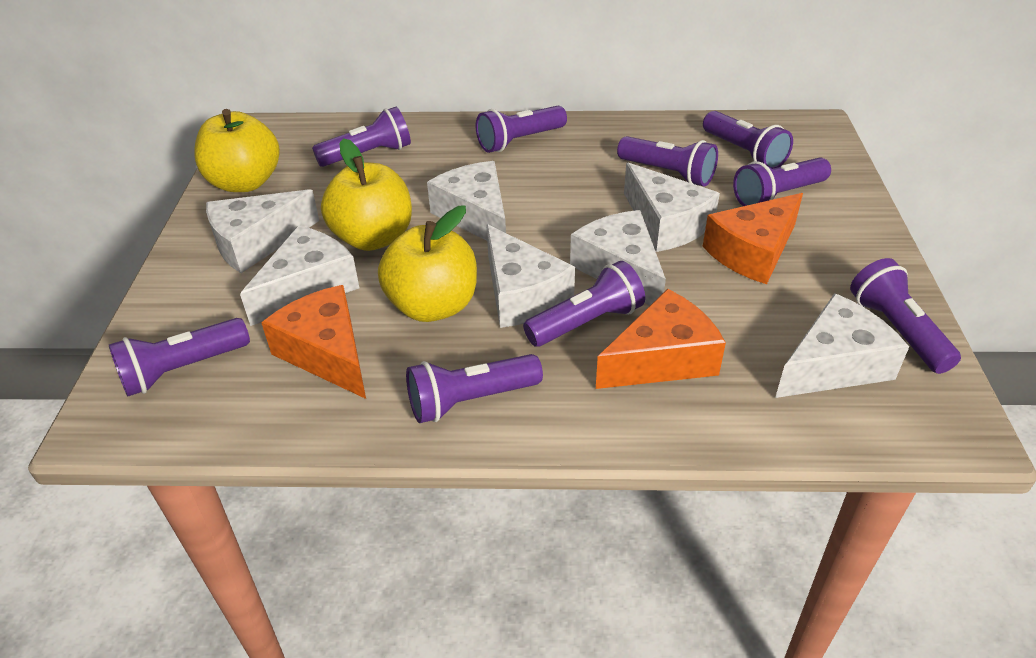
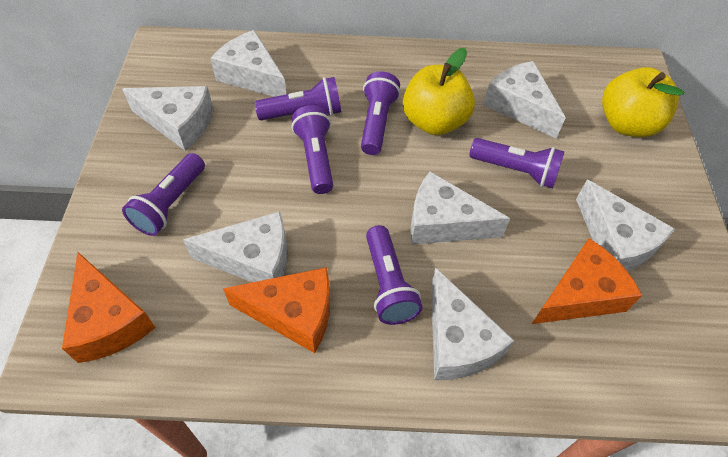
purple flashlight: [109,318,250,396] [312,107,411,167] [406,354,543,423] [476,106,567,153] [523,261,645,347] [617,136,718,187] [703,111,793,169] [733,157,831,206] [850,258,961,374] = 9 -> [122,153,205,236] [255,77,341,120] [291,105,333,194] [361,71,400,155] [366,225,423,325] [469,138,565,188] = 6
yellow apple: [194,109,280,192] [321,138,412,251] [378,205,477,322] = 3 -> [403,48,475,135] [602,67,684,137] = 2

